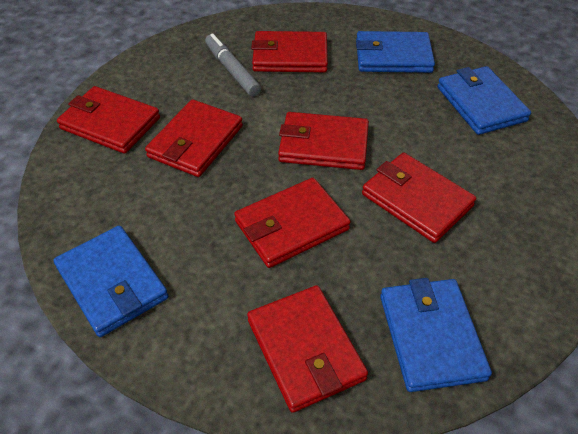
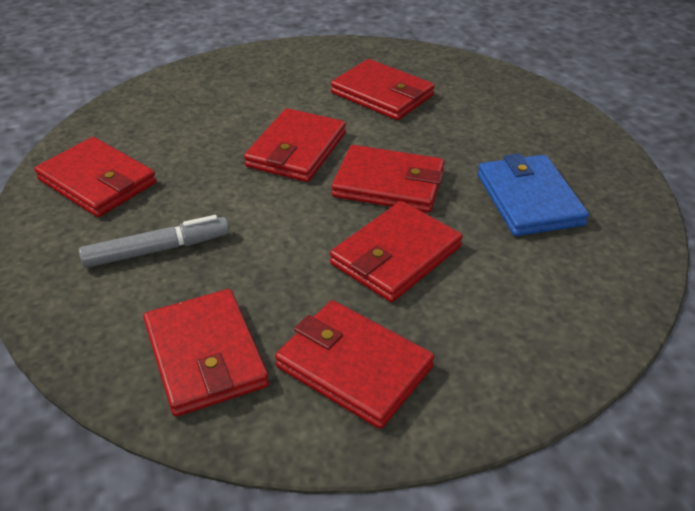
blue wallet: [53,226,168,337] [356,31,435,73] [380,278,492,392] [437,66,531,135] = 4 -> [478,153,589,236] = 1

